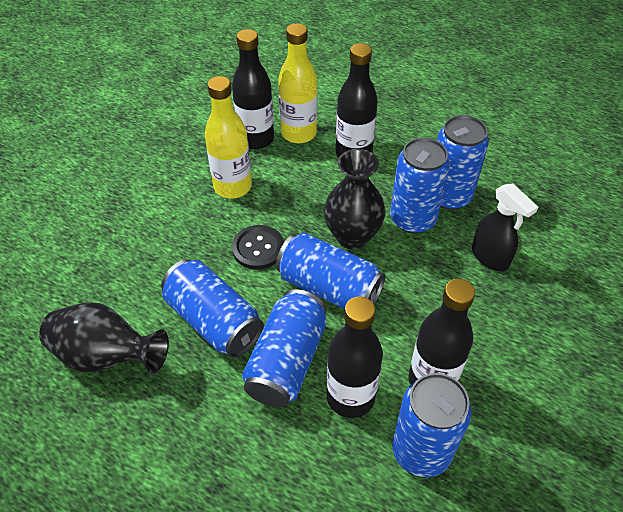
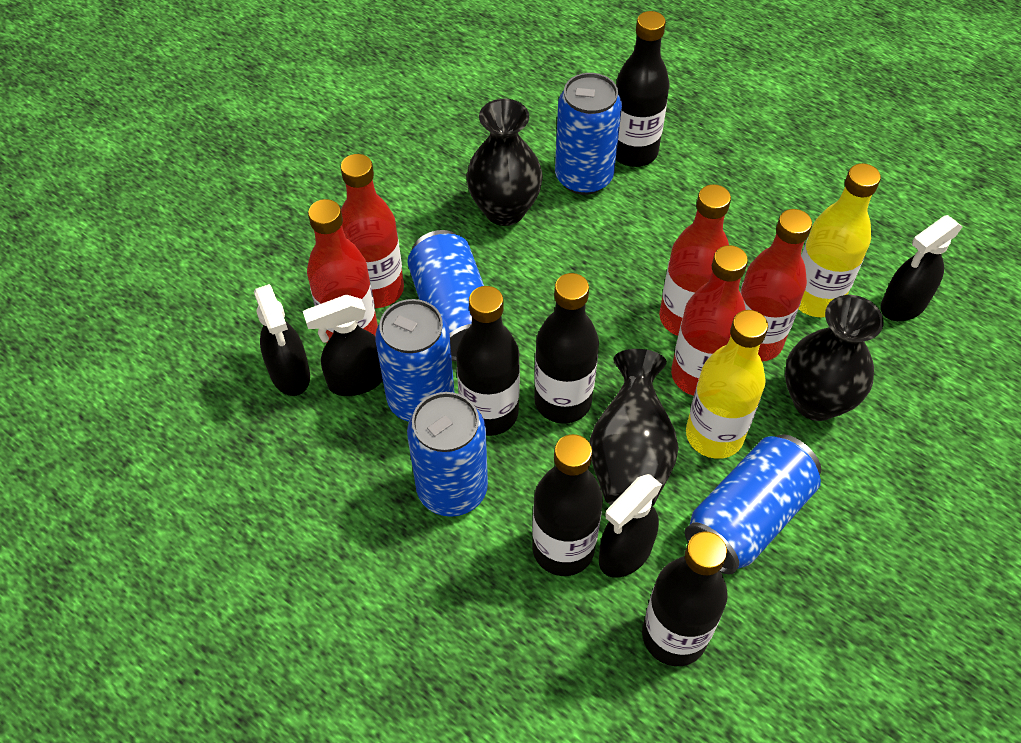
black bottle: [232,29,274,149] [327,296,383,418] [336,43,378,158] [409,279,475,385] = 4 -> [456,286,520,436] [532,434,603,576] [534,273,599,424] [616,11,669,167] [642,531,728,666] = 5
black button: [232,225,284,270] = 1 -> none = 0
black spray bottle: [472,183,538,271] = 1 -> [254,284,310,396] [303,295,383,396] [599,474,662,578] [880,215,963,321] = 4
black vase: [39,302,169,374] [324,149,386,249] = 2 -> [467,99,543,226] [590,349,679,506] [785,295,884,421] = 3
blue can: [161,259,264,358] [242,289,327,408] [276,233,385,309] [390,138,450,234] [392,373,472,477] [437,115,489,210] = 6 -> [375,299,454,422] [407,230,484,362] [407,392,488,517] [555,73,622,195] [685,434,821,574] = 5
red bottle: none = 0 -> [307,199,378,343] [341,154,404,308] [659,184,731,336] [671,245,748,396] [740,209,812,361] = 5

